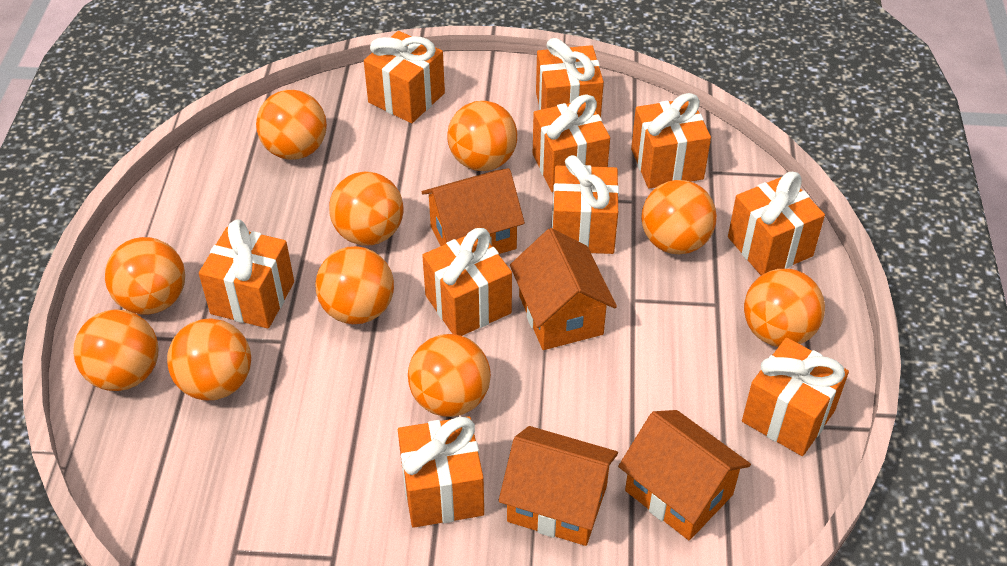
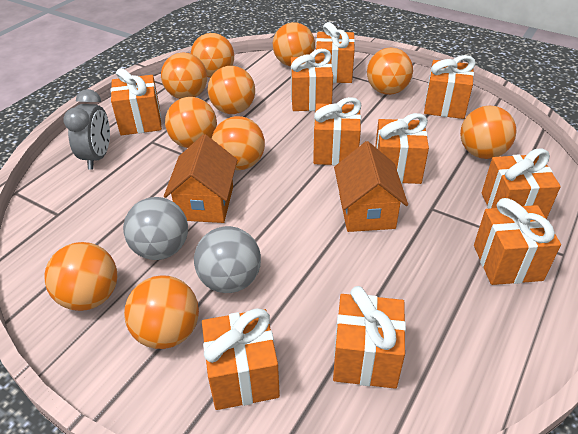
grey ball: none = 0 -> [123,197,188,260] [194,226,261,293] = 2
grey clock: none = 0 -> [64,89,110,170] = 1
orange house: [422,168,525,254] [498,426,618,546] [510,228,617,350] [618,410,751,540] = 4 -> [164,134,237,223] [334,141,408,232] = 2

